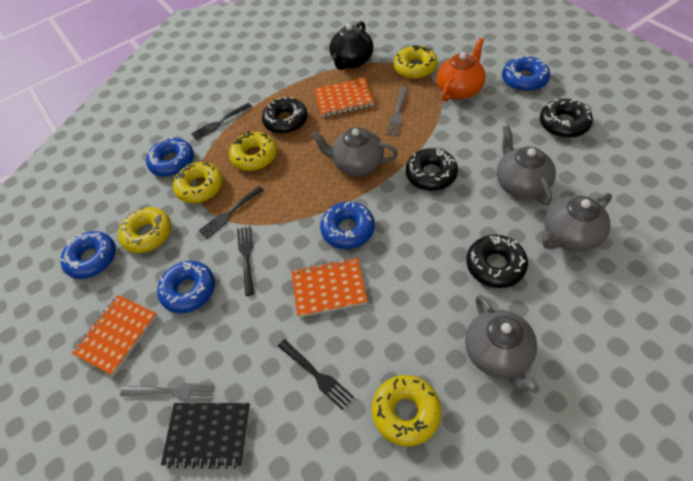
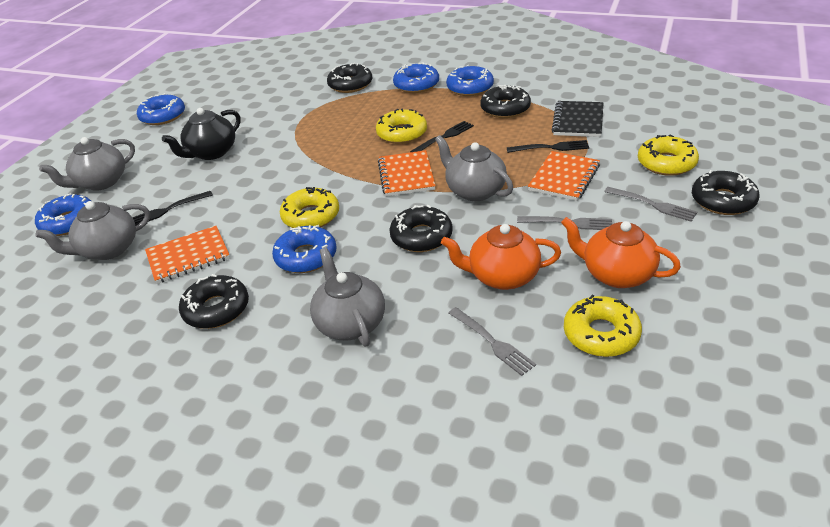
black donut: [262,97,308,134] [406,148,458,191] [466,235,528,288] [540,99,593,138] = 4 -> [179,274,249,329] [327,63,372,93] [389,205,453,252] [481,85,531,118] [692,170,759,215] = 5
black fork: [191,103,252,140] [198,186,264,238] [237,226,255,296] [278,339,354,410] = 4 -> [132,191,213,226] [410,121,474,152] [507,140,589,153] = 3
grey fork: [120,383,214,401] [386,86,408,136] = 2 -> [449,307,536,376] [517,216,612,230] [604,187,697,222] = 3
orange teapot: [437,38,486,102] = 1 -> [441,224,561,290] [561,217,681,288] = 2
yellow donut: [118,207,171,253] [173,162,223,203] [229,131,277,171] [372,375,441,446] [394,45,438,79] = 5 -> [280,187,339,228] [376,108,427,144] [564,295,642,357] [638,134,699,176] = 4

